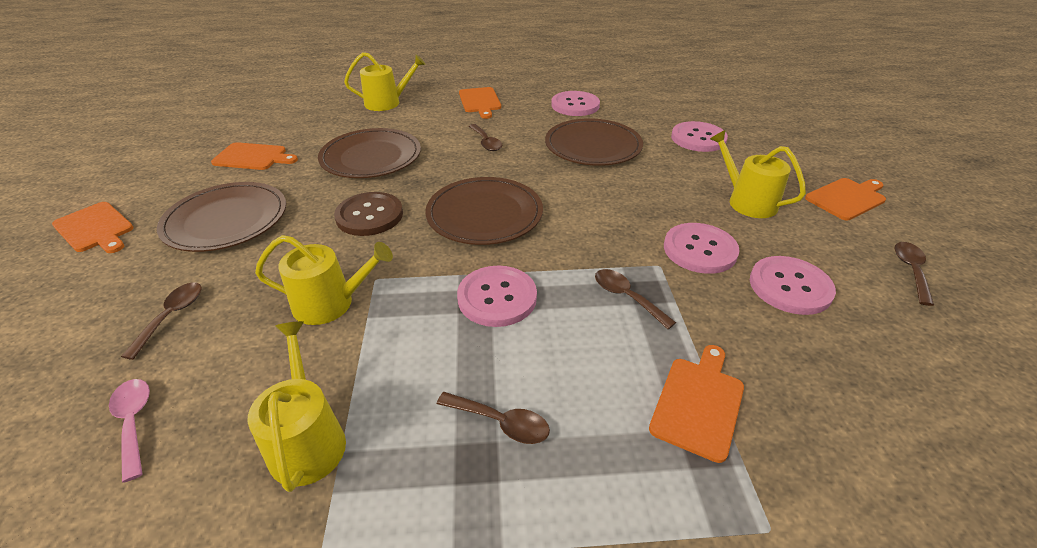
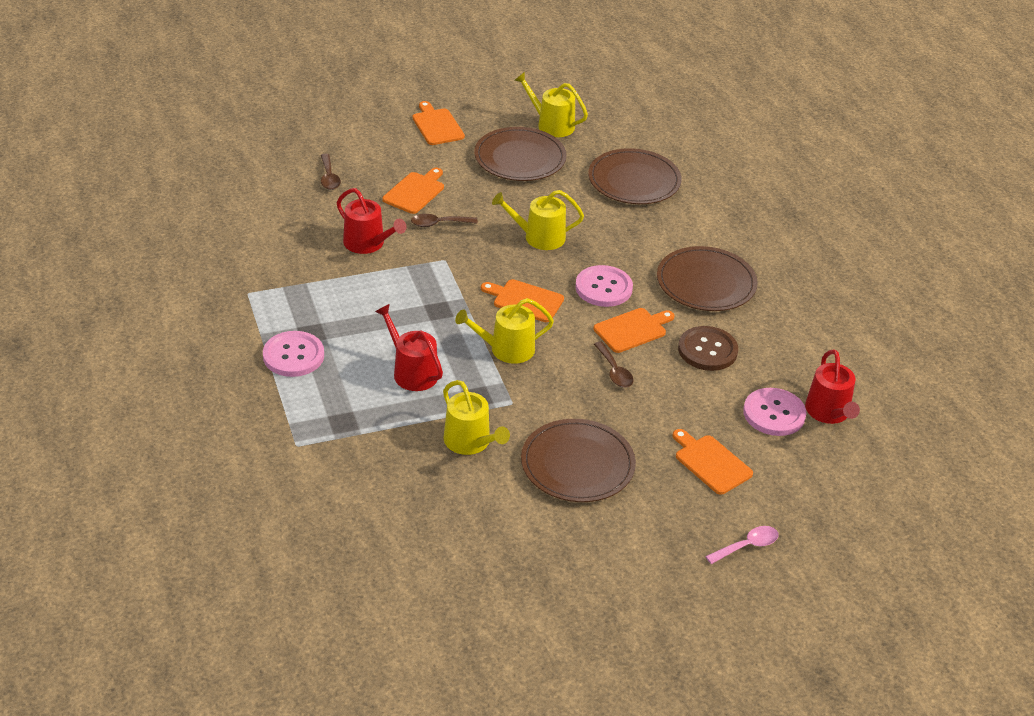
brown spoon: [121,283,202,360] [437,392,550,444] [469,124,502,151] [595,269,676,329] [894,242,934,306] = 5 -> [321,154,341,190] [411,214,478,227] [594,342,633,388] = 3
pink button: [457,266,537,327] [551,91,600,116] [664,223,740,274] [671,121,728,152] [750,256,836,315] = 5 -> [263,331,324,377] [575,265,633,307] [743,388,806,436] = 3
red watering can: none = 0 -> [337,188,406,254] [375,304,443,391] [805,350,860,424] = 3

